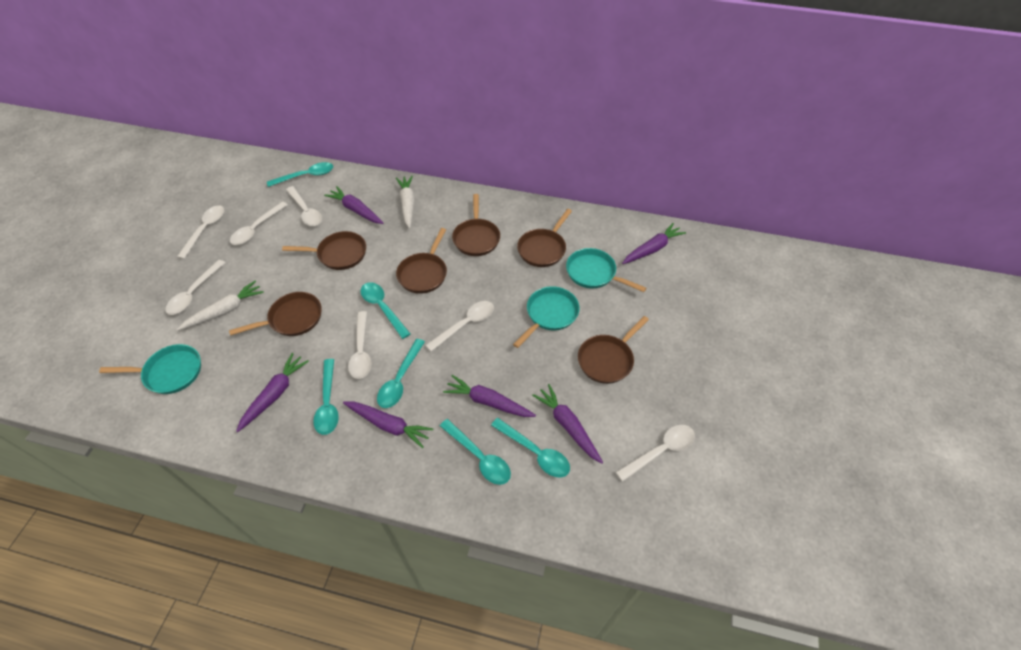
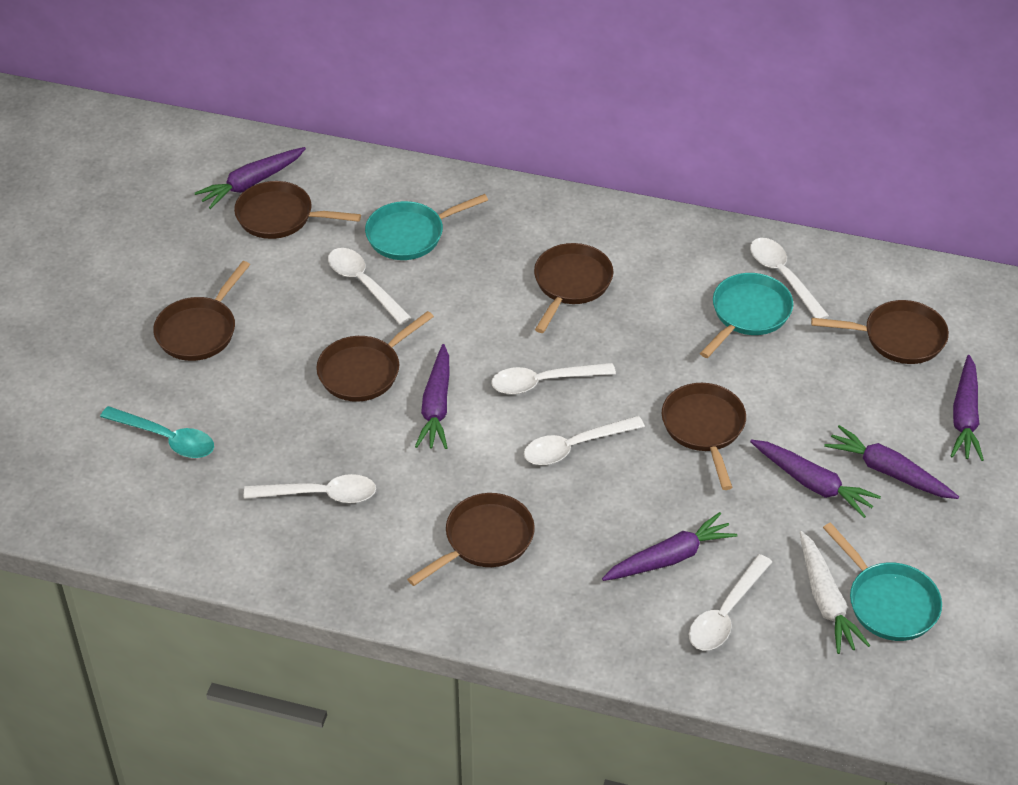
brown pan: [229,292,322,336] [282,231,366,270] [396,228,447,294] [452,194,500,256] [517,209,572,267] [578,316,649,384] = 6 -> [153,261,250,361] [234,181,361,239] [316,311,434,402] [407,493,535,586] [534,243,613,333] [662,383,746,490] [811,300,949,364] = 7
turquoise spoon: [267,162,333,187] [313,359,339,435] [360,282,410,339] [377,339,425,408] [440,419,511,485] [491,418,570,477] = 6 -> [100,406,214,458] = 1
white carrot: [177,281,264,331] [396,176,415,229] = 2 -> [800,531,870,654] = 1
white spoon: [165,260,225,315] [177,205,224,259] [230,202,288,245] [286,186,322,226] [348,311,372,379] [425,301,494,352] [615,425,695,482] = 7 -> [244,474,376,503] [328,248,412,325] [491,363,616,394] [524,416,645,465] [689,554,772,650] [750,238,829,319] = 6

